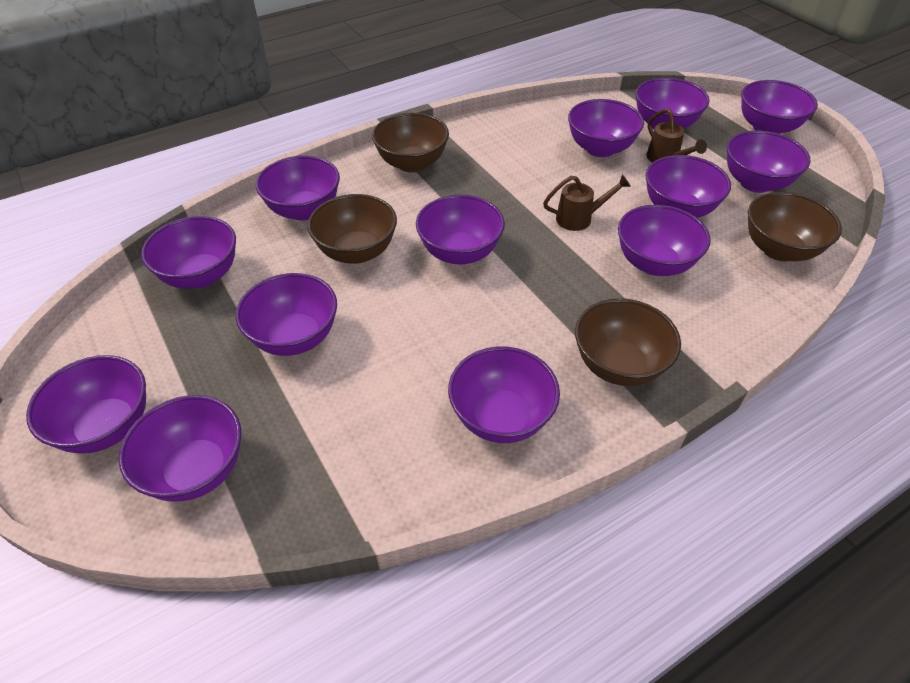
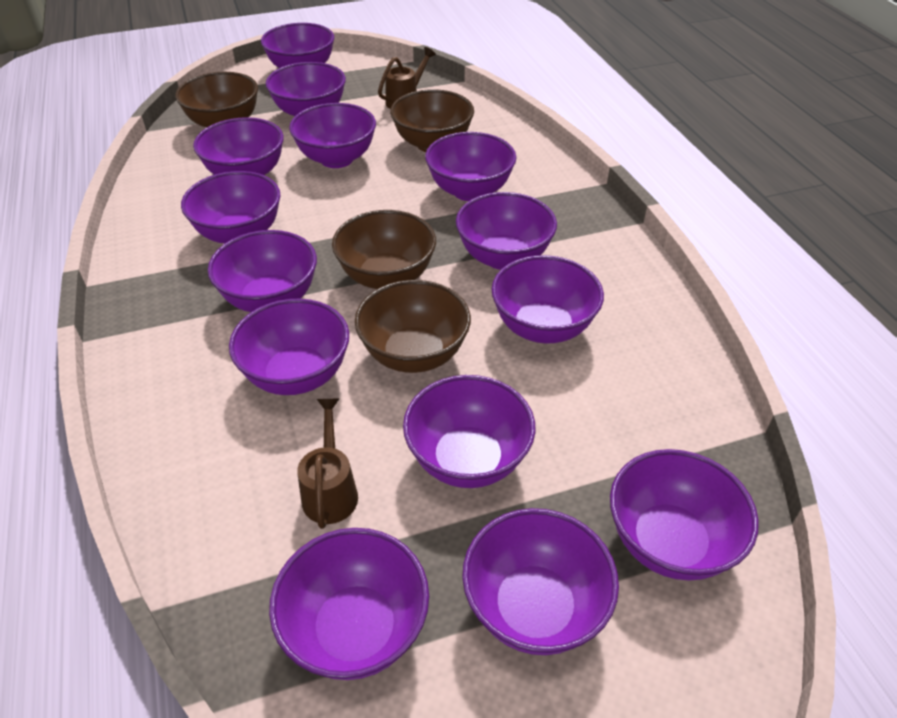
purple bowl: [26,355,146,454] [119,395,241,502] [141,216,236,289] [236,273,337,356] [256,156,340,221] [416,195,505,265] [448,347,560,443] [568,99,644,157] [618,205,711,276] [636,78,709,130] [645,155,731,218] [727,130,811,193] [741,80,818,134] = 13 -> [181,171,281,244] [193,117,284,175] [208,230,317,312] [229,298,349,395] [261,23,334,68] [266,62,346,116] [269,528,429,680] [289,103,376,168] [403,375,536,488] [425,132,516,201] [456,192,557,270] [462,508,619,655] [492,255,604,344] [610,449,759,580] = 14

